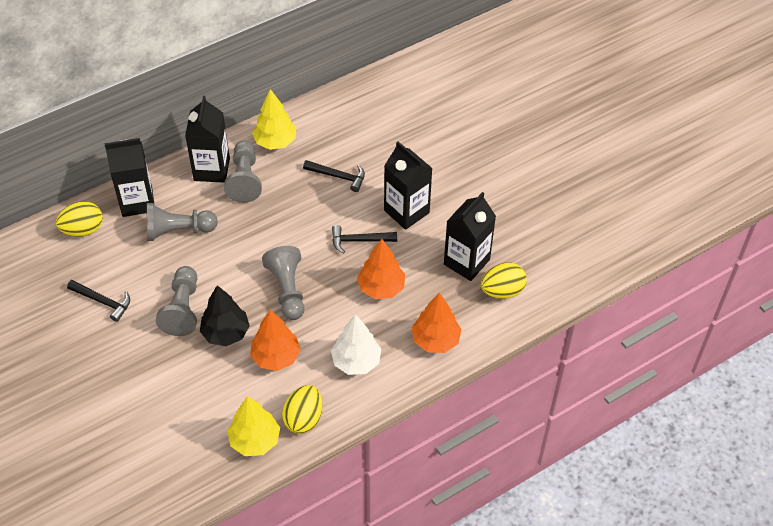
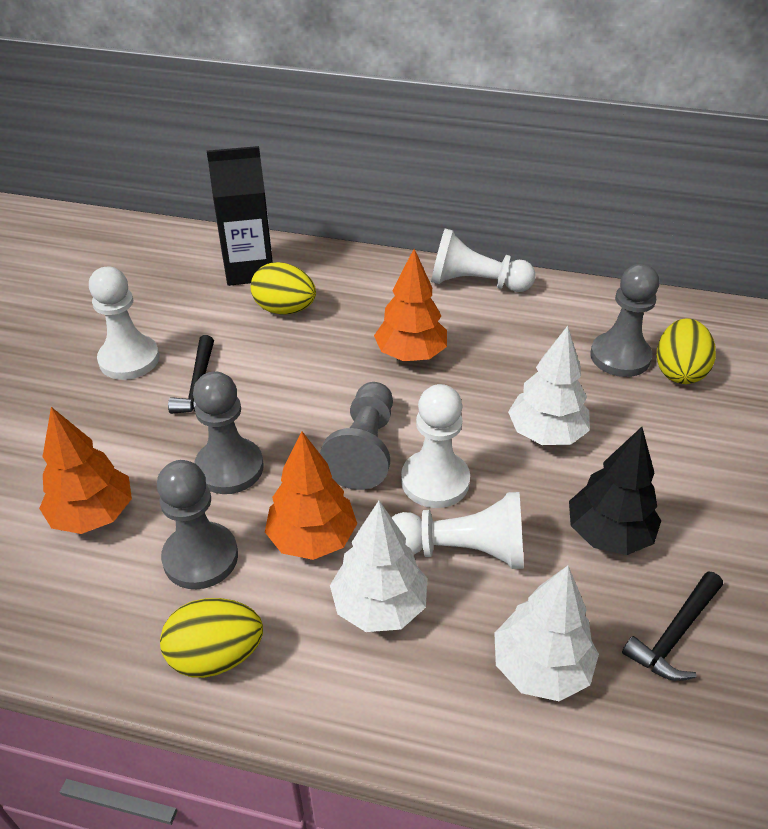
black carton: [104,138,155,217] [185,96,230,183] [384,141,433,230] [444,192,496,281] = 4 -> [207,146,273,286] = 1
black hammer: [67,280,130,322] [303,160,365,192] [332,225,397,253] = 3 -> [168,335,214,414] [622,571,723,681] = 2
white pawn: none = 0 -> [89,267,160,380] [391,492,524,569] [401,384,470,508] [431,229,536,292] = 4
white tree: [331,314,381,375] = 1 -> [330,501,428,632] [494,566,599,701] [508,326,590,445] = 3
yellow tree: [227,396,280,456] [252,89,296,150] = 2 -> none = 0

